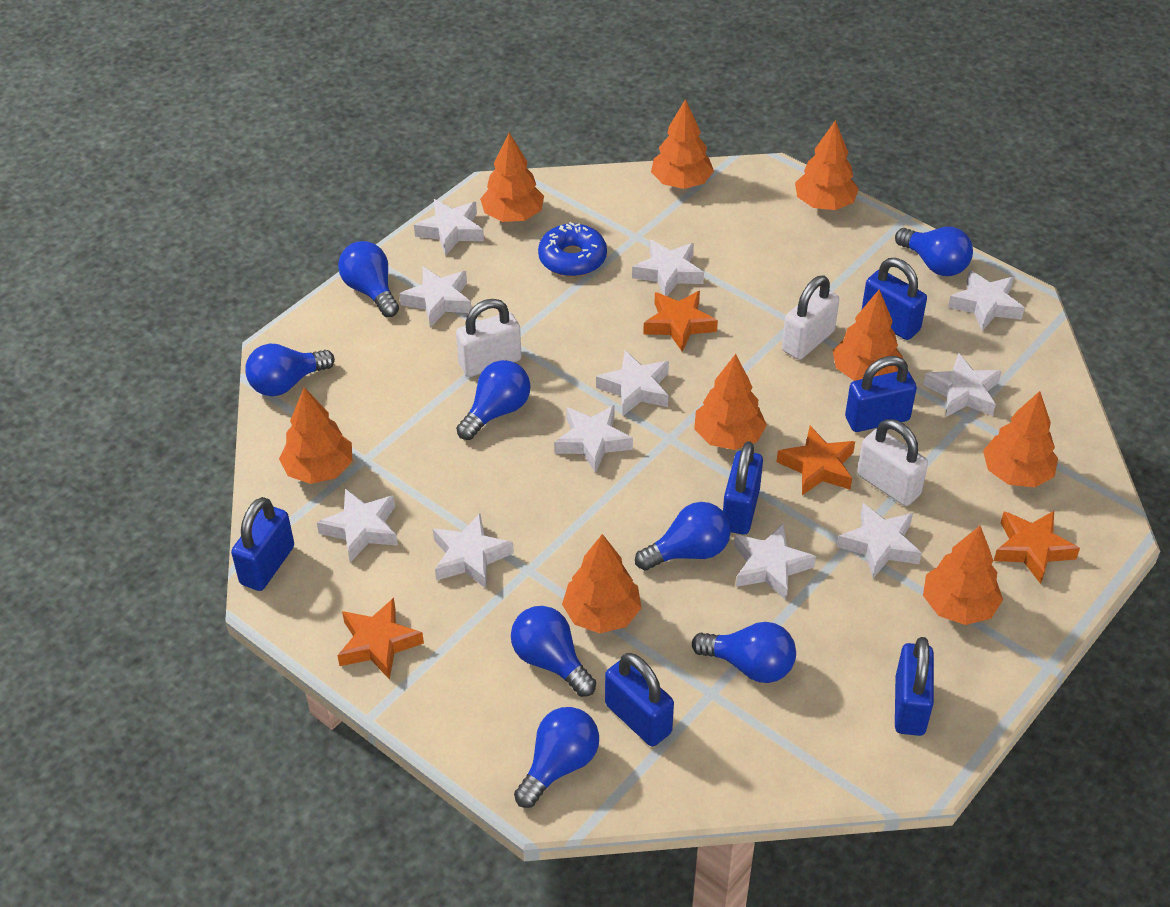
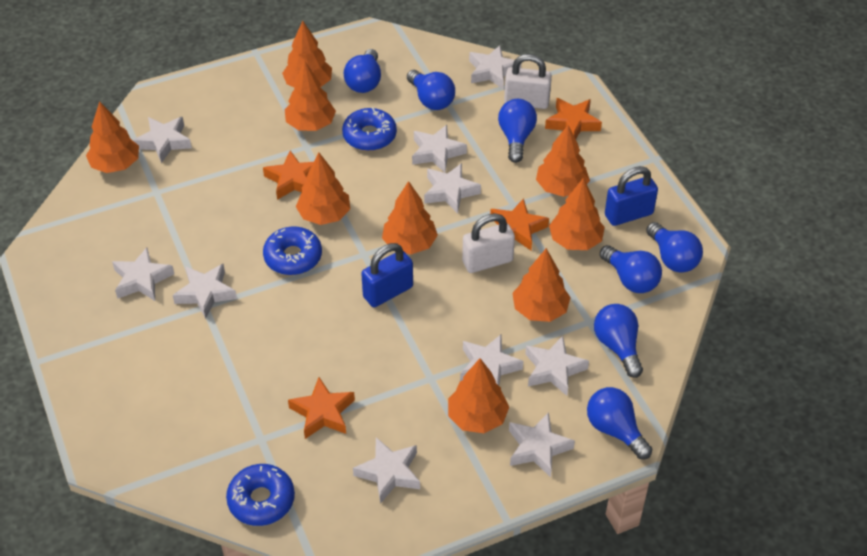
blue donut: [538,222,607,277] = 1 -> [226,464,295,526] [263,227,322,275] [342,107,397,151] = 3
blue light bulb: [245,344,335,396] [338,241,399,317] [456,360,531,440] [511,606,596,697] [514,707,599,808] [635,502,731,571] [692,622,796,683] [895,227,973,276] = 8 -> [343,49,381,93] [407,70,455,110] [498,99,537,163] [587,387,652,459] [594,304,643,378] [600,245,662,293] [646,222,703,273] = 7
blue padlock: [231,497,294,591] [605,653,674,746] [723,441,763,535] [845,356,917,432] [862,258,927,340] [895,637,934,736] = 6 -> [361,243,413,307] [605,166,658,226] = 2
white padlock: [456,299,522,377] [782,276,839,360] [857,419,928,506] = 3 -> [462,213,515,273] [504,54,552,109] = 2
white star: [317,489,398,562] [399,267,471,327] [414,199,484,256] [433,513,514,588] [554,405,633,473] [596,350,669,417] [632,240,704,296] [734,524,816,600] [837,503,922,578] [923,353,1001,417] [948,270,1025,331] = 11 -> [112,247,174,301] [133,117,192,163] [173,264,237,319] [353,437,420,504] [412,125,467,173] [424,163,481,214] [460,335,523,385] [469,45,521,89] [509,412,575,478] [525,336,589,396] = 10

